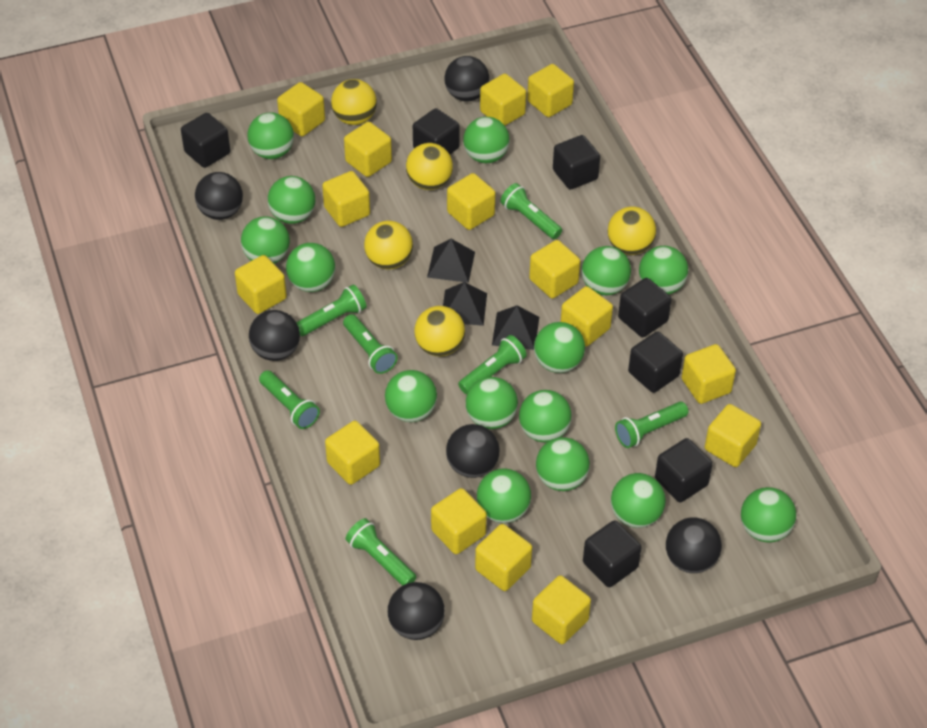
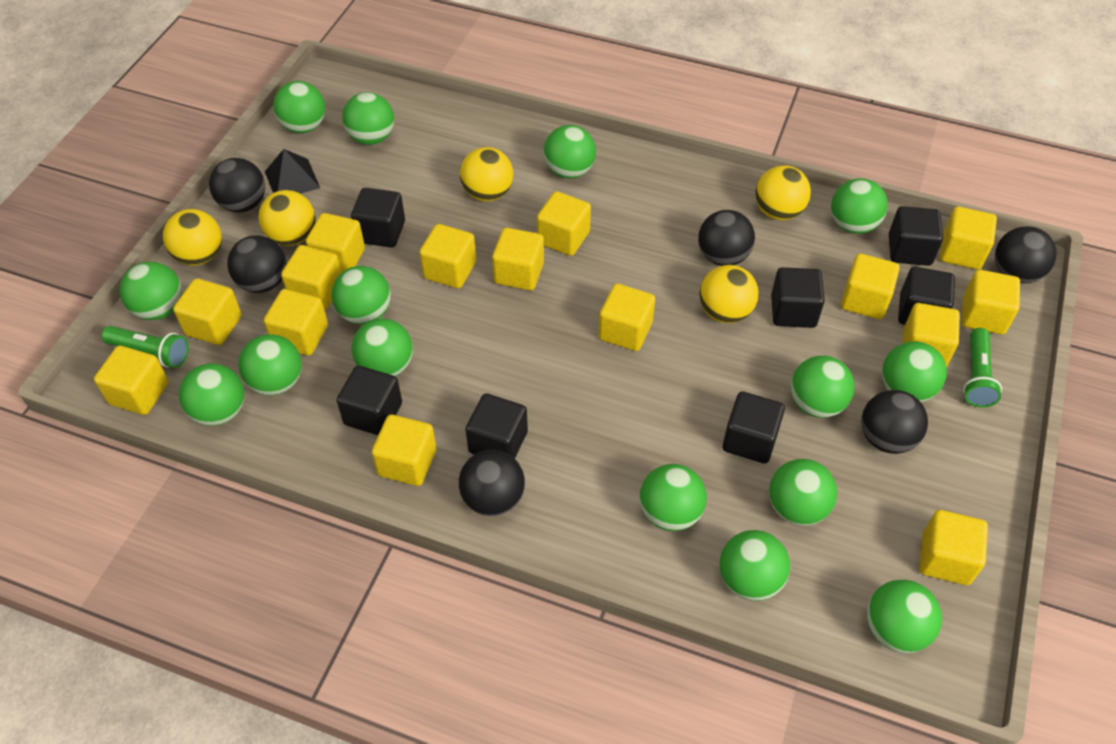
black pyramid: [427,239,475,283] [443,282,487,326] [492,305,539,350] = 3 -> [265,149,320,194] = 1
green flashlight: [259,370,320,429] [296,284,367,336] [343,314,398,374] [345,518,416,586] [458,335,527,394] [500,183,562,239] [615,402,688,448] = 7 -> [101,326,189,368] [963,328,1002,408] = 2

